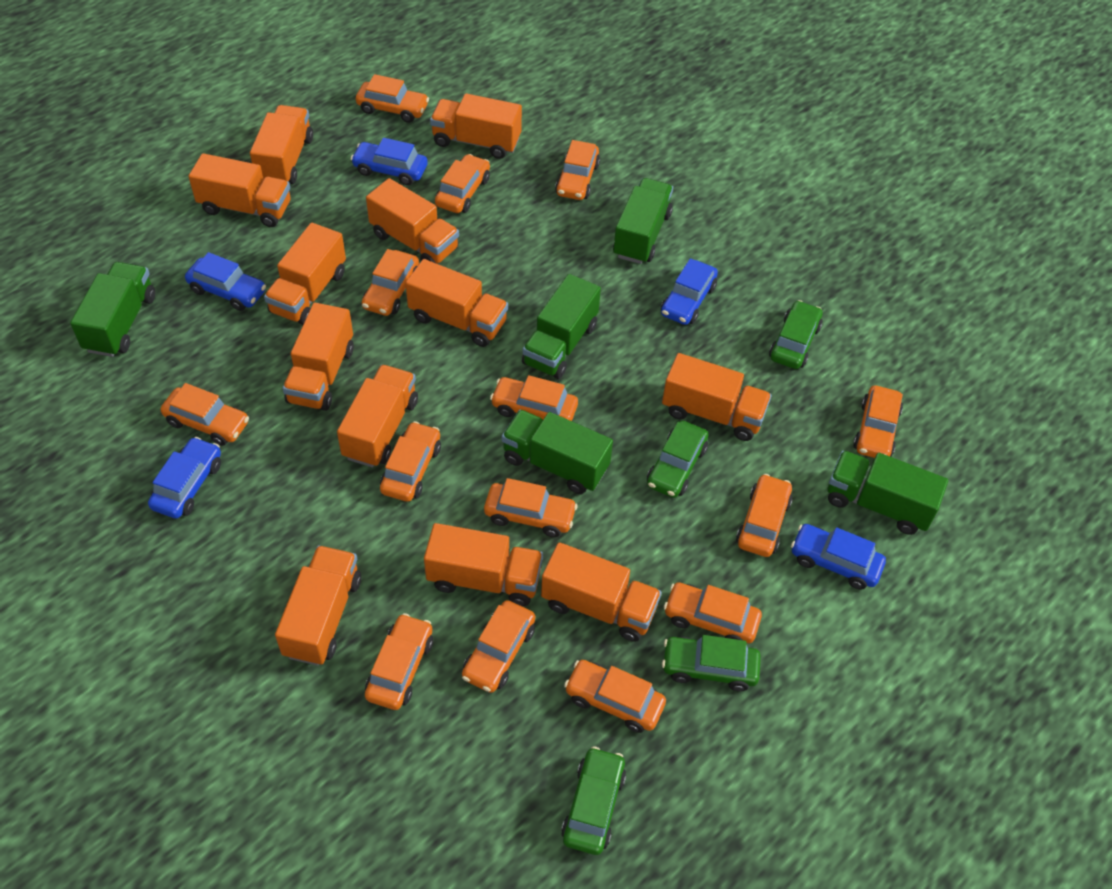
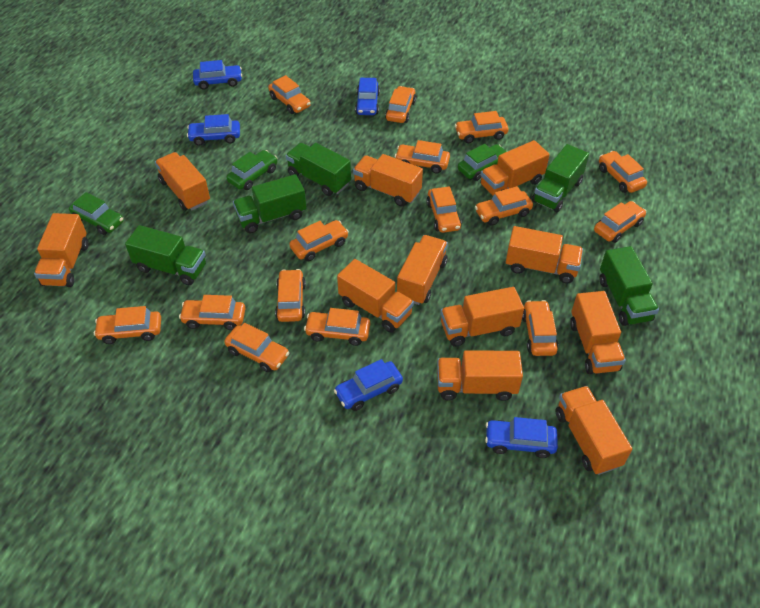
green car: [561,746,626,855] [647,421,708,498] [662,635,761,691] [769,300,823,369] = 4 -> [69,192,124,235] [226,150,278,190] [458,144,508,181] = 3
orange car: [161,383,249,446] [356,74,429,123] [362,249,419,316] [365,613,433,710] [380,421,441,502] [435,154,490,213] [462,600,535,693] [484,478,578,537] [490,375,578,421] [555,140,600,200] [564,660,666,733] [664,582,762,643] [736,474,793,557] [853,385,903,458] = 14 -> [94,306,161,344] [179,295,245,330] [224,323,289,372] [268,75,311,114] [275,269,306,322] [289,220,349,261] [304,308,370,346] [385,86,416,123] [395,140,450,174] [426,186,462,233] [455,111,508,143] [475,186,533,226] [522,300,559,356] [594,201,646,243] [599,151,647,193] = 15
orange truck: [188,153,291,227] [250,105,313,184] [264,223,346,325] [275,545,361,666] [282,303,354,411] [337,365,418,467] [366,178,459,264] [405,259,508,347] [424,523,543,606] [430,93,522,159] [541,542,662,642] [662,353,772,441] = 12 -> [34,213,88,287] [155,152,210,211] [337,259,414,333] [353,154,423,206] [397,235,448,305] [437,350,523,401] [440,287,524,347] [480,140,550,196] [506,226,583,284] [556,386,632,475] [570,291,626,374] = 11

